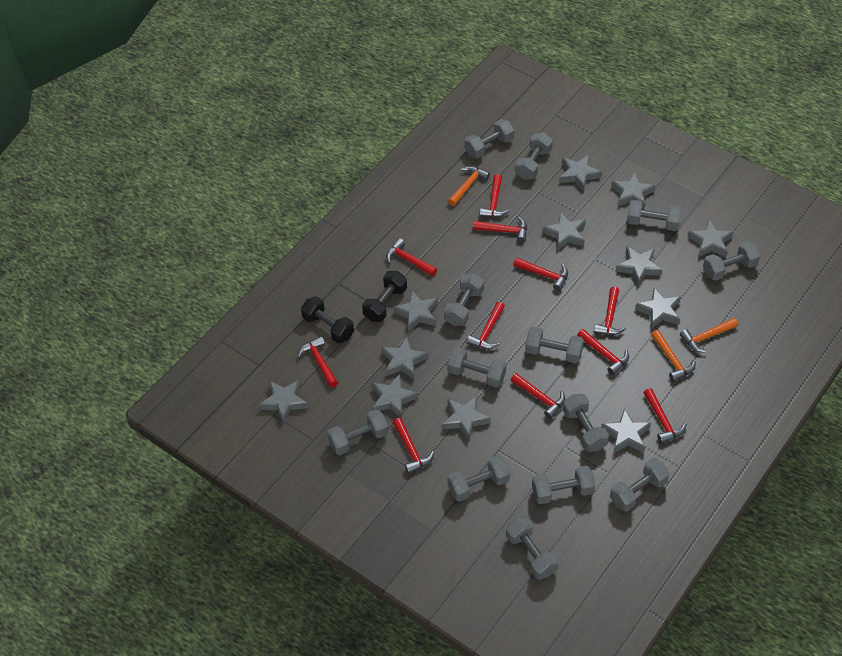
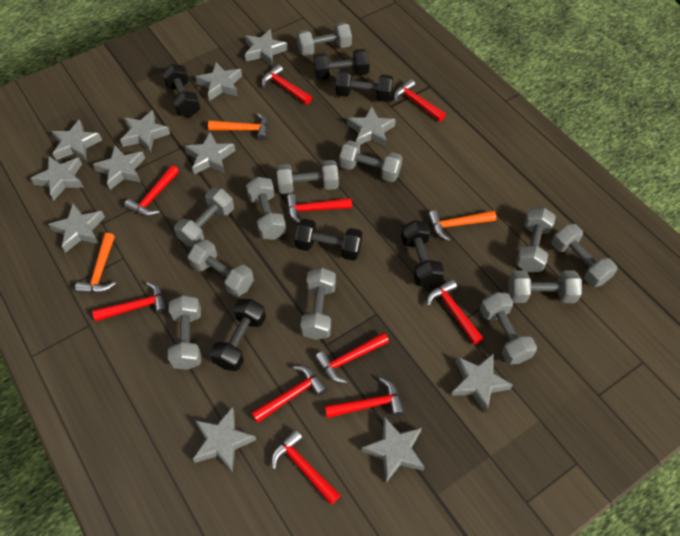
black dumbbell: [301,296,354,343] [362,271,407,322] = 2 -> [162,64,201,117] [210,299,266,371] [295,219,362,261] [313,49,370,80] [336,70,393,102] [401,220,445,287] = 6
grey dumbbell: [327,409,388,455] [444,273,484,326] [447,347,507,388] [448,455,510,502] [465,119,514,159] [506,517,559,580] [515,133,553,180] [525,327,584,363] [532,465,595,504] [563,394,609,452] [610,458,669,511] [627,200,682,231] [703,241,760,281] = 13 -> [168,295,201,370] [174,188,234,247] [188,240,254,297] [246,177,286,240] [276,160,339,194] [297,22,352,56] [301,268,336,340] [339,140,402,182] [480,292,537,364] [508,270,582,303] [516,207,556,272] [552,224,617,287] = 12
red hammer: [297,336,338,388] [386,238,437,276] [393,418,434,474] [467,302,505,349] [473,217,527,243] [480,174,510,218] [511,373,565,419] [513,258,568,291] [577,329,629,375] [594,287,626,335] [644,388,687,444] = 11 -> [92,282,168,321] [124,165,179,216] [251,366,327,423] [262,64,312,104] [271,429,340,505] [286,194,352,223] [315,332,389,383] [325,377,405,418] [394,79,446,121] [427,279,483,344] = 10

